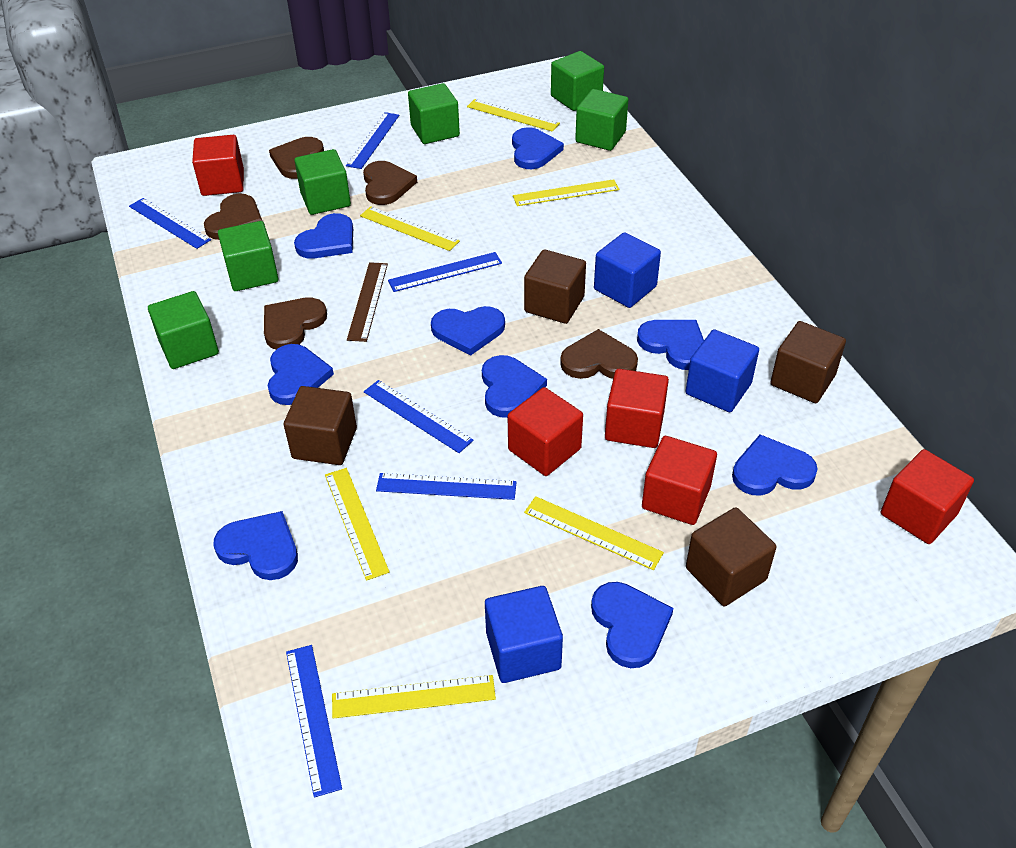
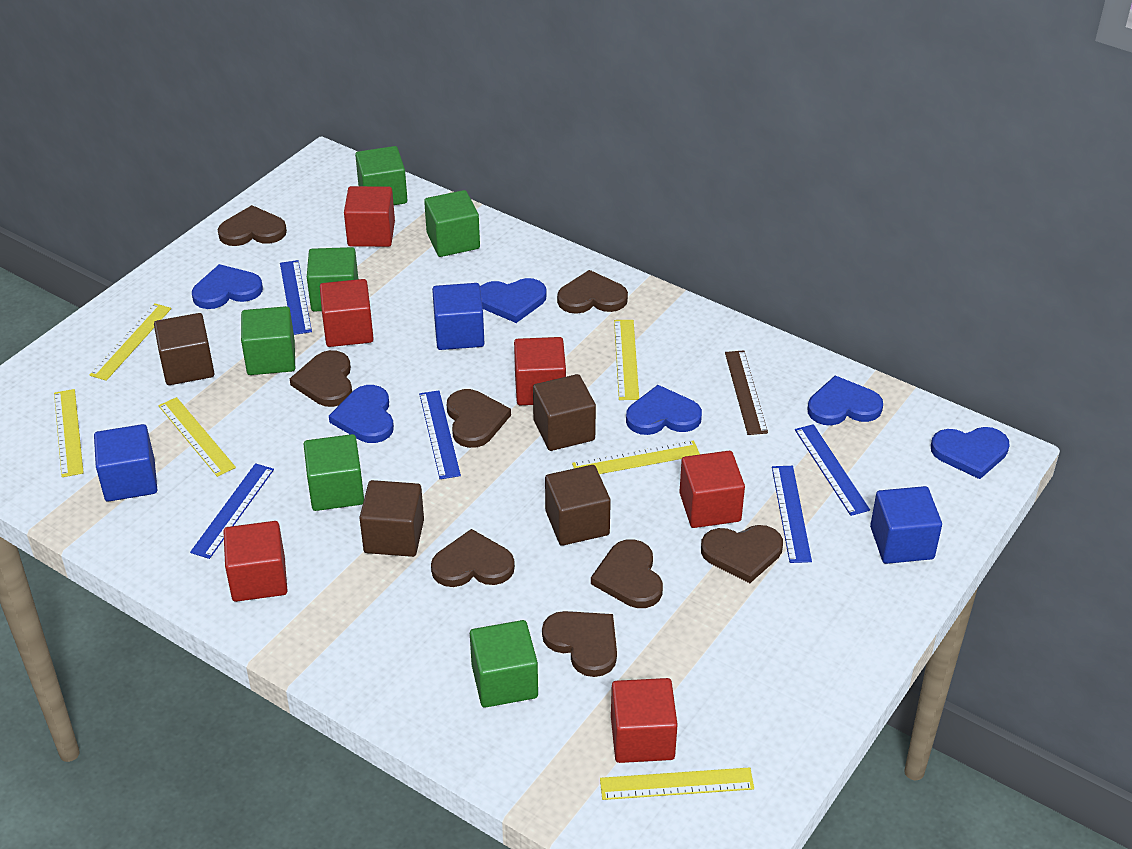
blue heart: [213,511,298,580] [267,344,334,405] [294,213,353,259] [431,306,505,355] [482,355,547,418] [512,127,564,169] [591,582,673,668] [637,320,704,370] [732,435,818,495] = 9 -> [192,264,263,309] [329,385,394,443] [480,278,547,323] [626,385,702,435] [807,376,883,425] [931,427,1010,479] = 6
blue ruler: [129,198,211,249] [286,645,342,797] [346,112,399,169] [364,380,474,453] [376,473,517,500] [388,252,502,292] = 6 -> [190,463,274,559] [280,260,312,335] [419,390,461,479] [772,466,812,563] [795,424,870,516] = 5
brown heart: [204,193,262,240] [264,297,327,349] [269,137,324,179] [363,161,417,205] [560,329,638,379] = 5 -> [218,205,287,246] [290,350,352,407] [431,529,515,587] [447,389,511,448] [542,611,617,677] [557,270,628,314] [591,539,663,608] [701,525,783,583] = 8
red cube: [192,135,244,196] [507,387,583,476] [605,369,669,448] [642,436,717,525] [881,449,974,544] = 5 -> [223,521,287,602] [320,279,374,347] [344,186,395,247] [514,337,566,405] [611,678,678,763] [679,451,745,528] = 6

